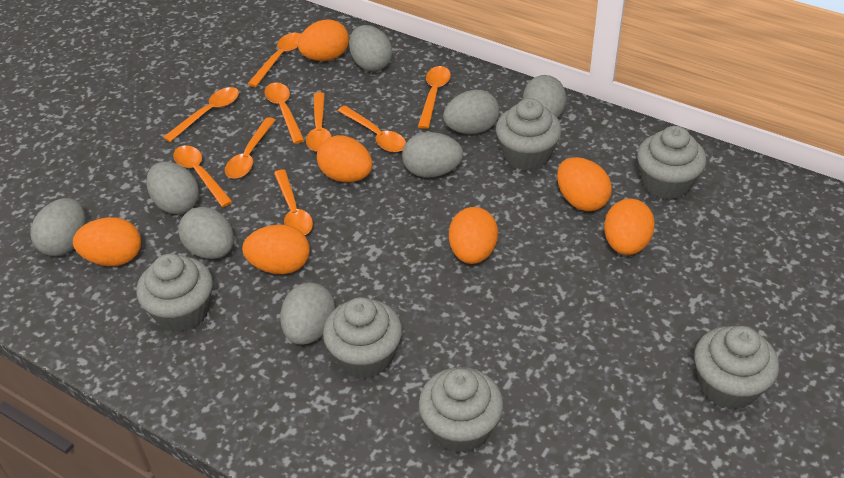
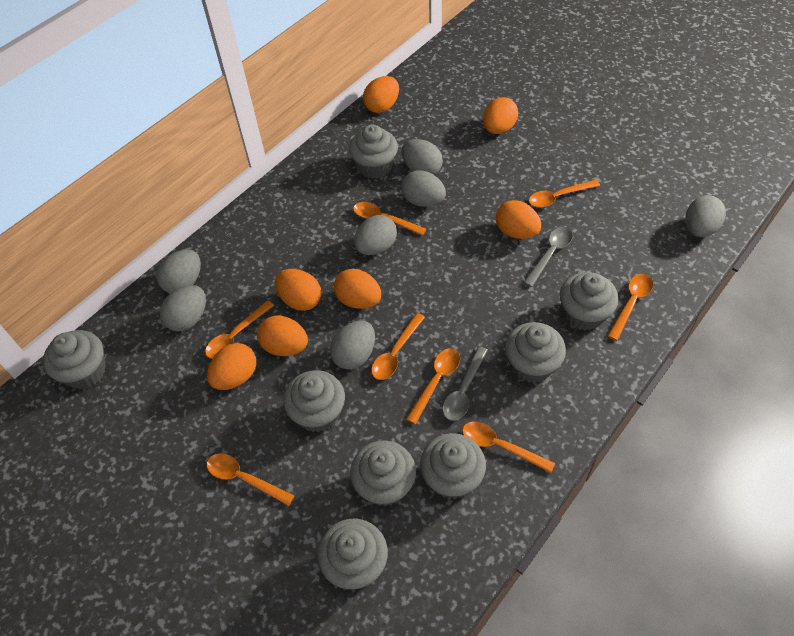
grey cupcake: [136,254,213,333] [323,297,402,379] [419,367,503,453] [496,98,562,170] [637,126,706,200] [694,326,779,410] = 6 -> [43,330,106,389] [283,370,345,432] [318,519,388,589] [349,124,398,179] [350,440,416,507] [420,433,486,499] [505,322,566,383] [560,272,618,331] = 8
grey egg: [30,198,86,256] [146,162,199,214] [179,207,234,259] [280,282,335,345] [349,25,392,71] [402,132,463,178] [443,90,499,134] [523,75,566,118] = 8 -> [156,249,201,293] [160,285,206,331] [330,321,375,369] [354,215,397,255] [401,139,443,175] [401,170,446,207] [685,195,726,237] = 7
grey spoon: none = 0 -> [443,346,488,421] [524,227,573,287] = 2
orange spoon: [163,87,239,142] [173,145,233,207] [225,117,276,179] [247,33,301,87] [264,83,305,144] [274,169,313,235] [306,92,332,152] [338,105,406,152] [418,66,451,129] = 9 -> [205,300,275,359] [207,453,294,506] [353,202,426,236] [371,313,425,380] [406,348,460,424] [462,422,555,473] [529,180,600,208] [608,274,653,341] = 8

